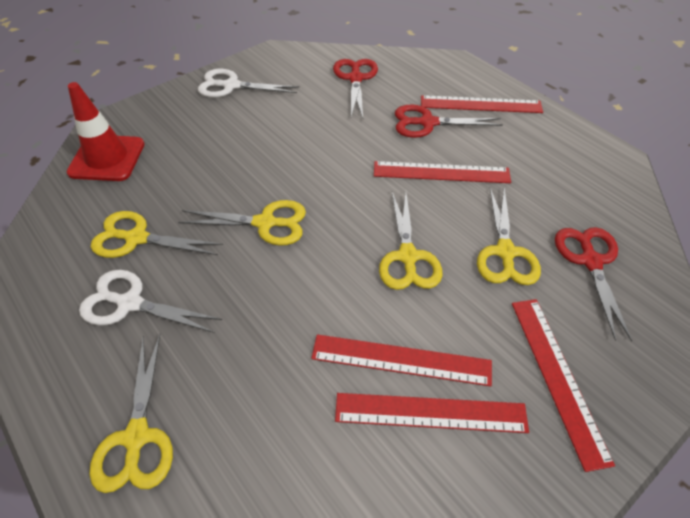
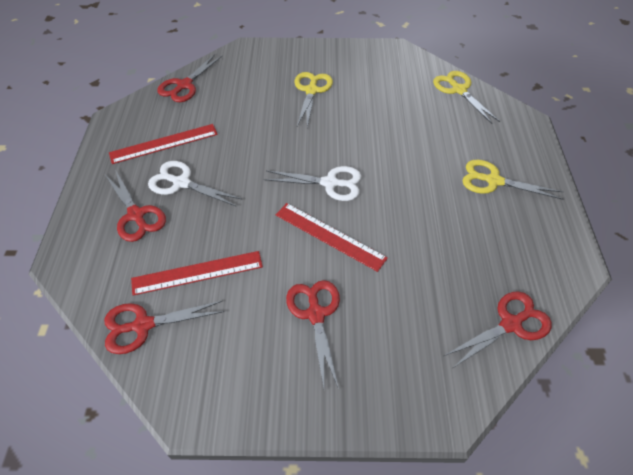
red ruler: [311,334,492,386] [335,393,529,433] [374,161,511,183] [421,95,543,113] [512,299,615,472] = 5 -> [109,124,218,164] [131,251,263,295] [276,203,388,272] = 3
red scissors: [333,59,378,118] [395,104,503,138] [555,227,632,342] = 3 -> [104,301,224,354] [105,170,166,242] [157,54,222,102] [286,280,340,389] [444,291,552,368] = 5
red traffic cone: [67,82,145,181] = 1 -> none = 0
yellow scissors: [90,334,173,493] [91,211,223,258] [178,200,306,246] [379,192,442,290] [477,187,541,285] = 5 -> [294,72,333,127] [433,71,500,124] [462,160,563,200] = 3

